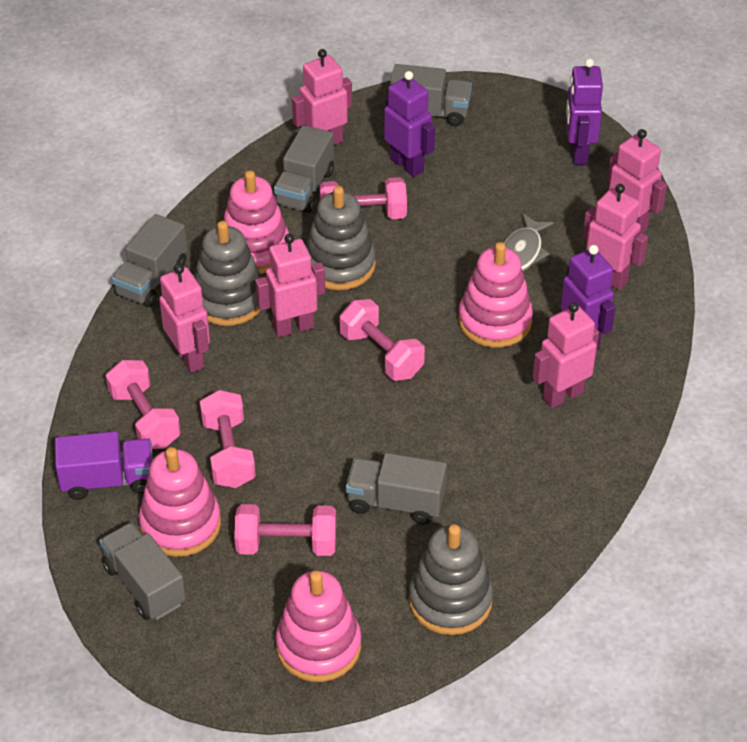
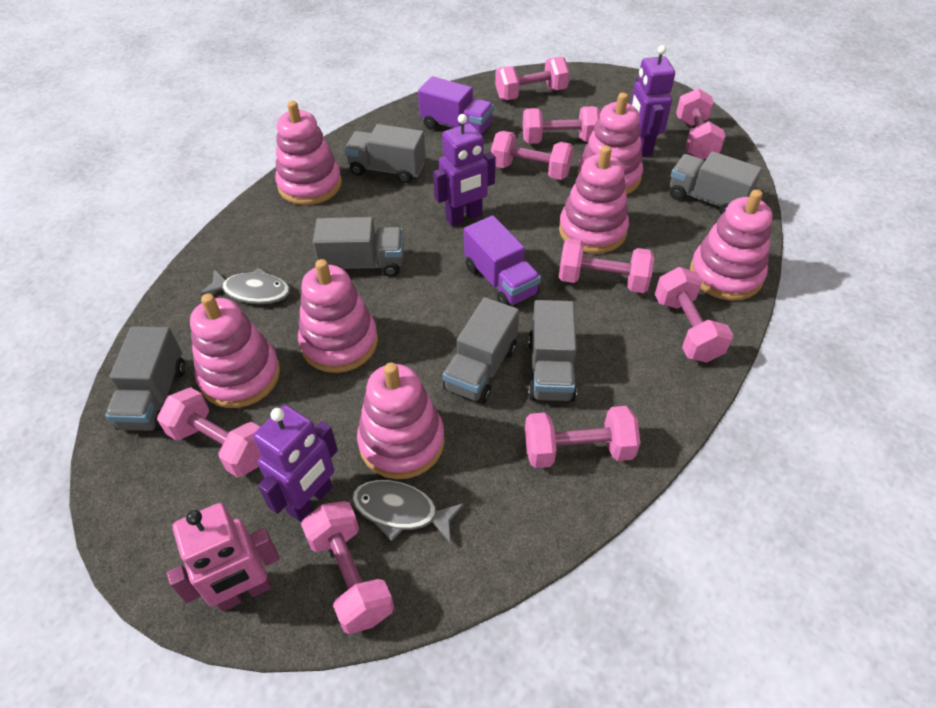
grey fish: [504,213,554,272] = 1 -> [200,267,290,304] [352,480,464,544] = 2
grey stacking toy: [194,221,262,326] [306,186,376,290] [409,524,493,635] = 3 -> none = 0
grey truck: [99,522,186,620] [112,214,187,307] [274,125,334,213] [346,453,447,525] [390,64,472,126] = 5 -> [105,326,185,431] [313,217,404,277] [344,124,426,183] [443,297,519,404] [528,300,577,402] [670,151,762,215] = 6
pink dumbbell: [106,360,181,449] [200,390,255,488] [234,504,336,556] [319,177,407,219] [340,299,425,381] = 5 -> [157,387,261,478] [301,501,394,634] [491,131,574,180] [495,57,570,100] [523,106,600,144] [525,406,640,468] [559,238,654,293] [655,267,733,363] [676,88,725,160] = 9
pink robot: [159,264,210,373] [255,234,325,337] [292,49,352,145] [533,302,599,408] [583,184,648,290] [607,129,667,233] = 6 -> [167,503,280,612] = 1
pink stacking toy: [139,447,221,557] [223,170,289,274] [275,571,362,682] [458,242,533,348] = 4 -> [190,294,280,408] [275,101,342,205] [298,259,378,373] [357,362,445,479] [559,146,629,254] [577,92,643,195] [690,189,773,301] = 7
purple truck: [55,431,153,500] = 1 -> [418,76,494,134] [464,215,541,306] = 2

